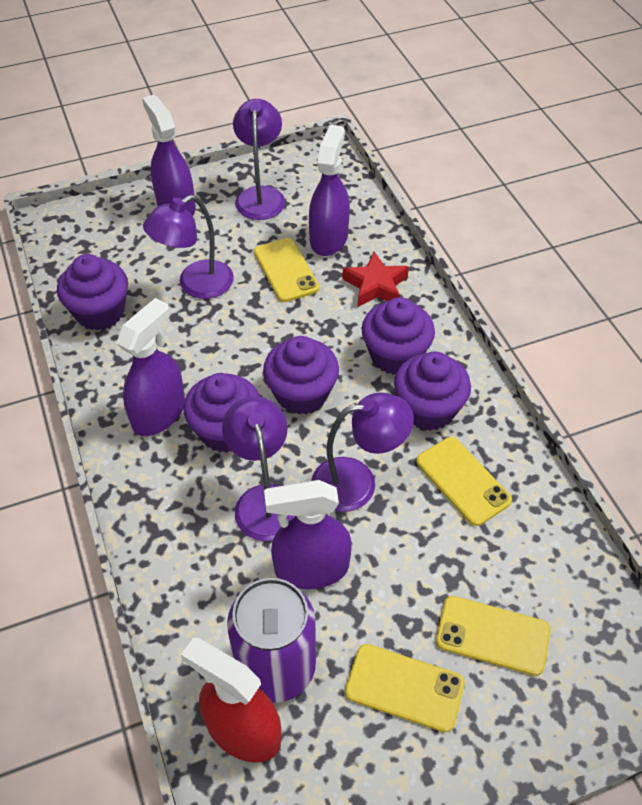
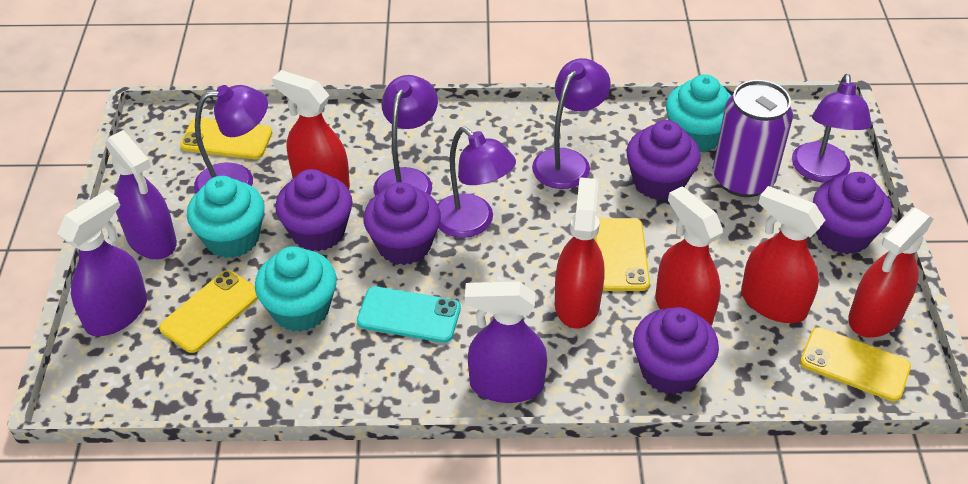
purple lamp: [143,195,234,299] [222,396,295,541] [233,99,285,220] [311,393,414,512] = 4 -> [194,85,268,193] [373,75,438,196] [438,127,516,238] [532,58,611,189] [792,74,872,183] = 5
purple spray bottle: [116,298,185,436] [142,95,196,216] [264,480,352,589] [309,125,350,256] = 4 -> [57,190,147,336] [105,130,177,259] [465,281,547,403] = 3
red spray bottle: [181,638,281,762] = 1 -> [272,70,350,190] [555,177,604,329] [655,186,723,326] [741,186,825,323] [848,208,933,338] = 5
red star: [342,251,409,307] = 1 -> none = 0
turquoise cupcake: none = 0 -> [187,176,265,258] [255,246,337,332] [666,74,731,153] = 3
turquoise phone: none = 0 -> [357,286,461,343] = 1

